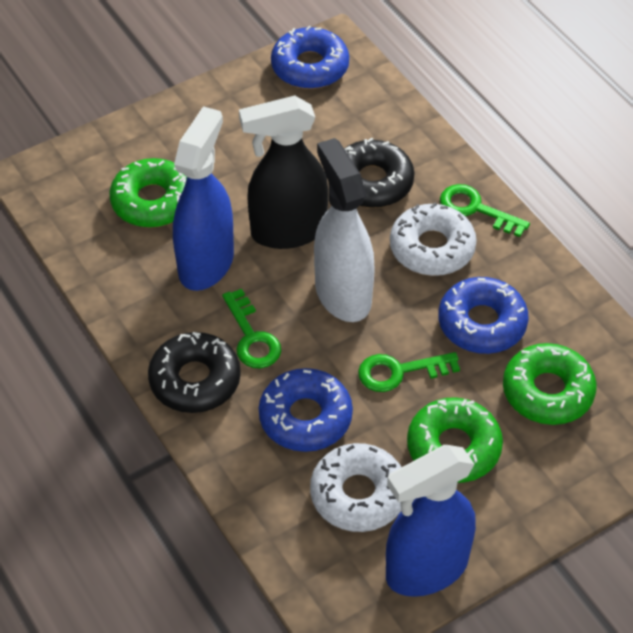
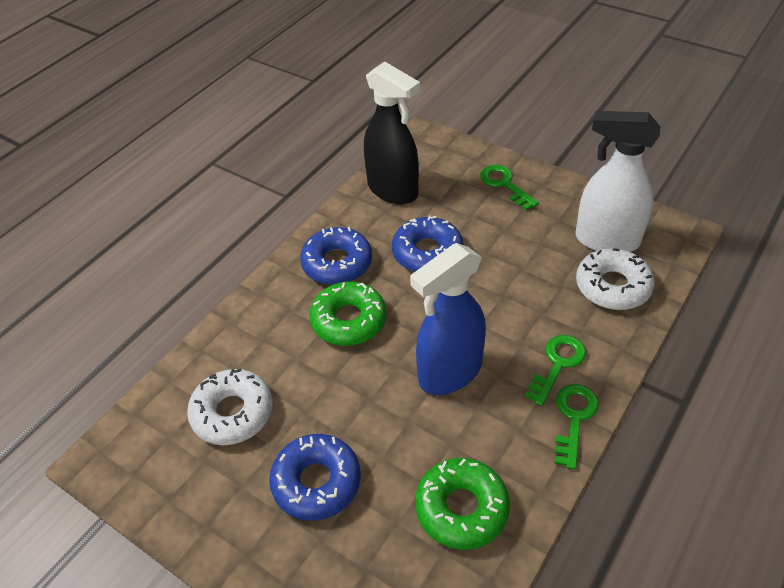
black donut: [148,332,241,413] [344,138,414,208] = 2 -> none = 0
blue spray bottle: [173,106,234,291] [386,445,476,597] = 2 -> [410,243,486,395] = 1
green donut: [109,158,187,228] [407,397,503,483] [503,343,597,425] = 3 -> [309,281,387,346] [415,458,510,550] = 2

